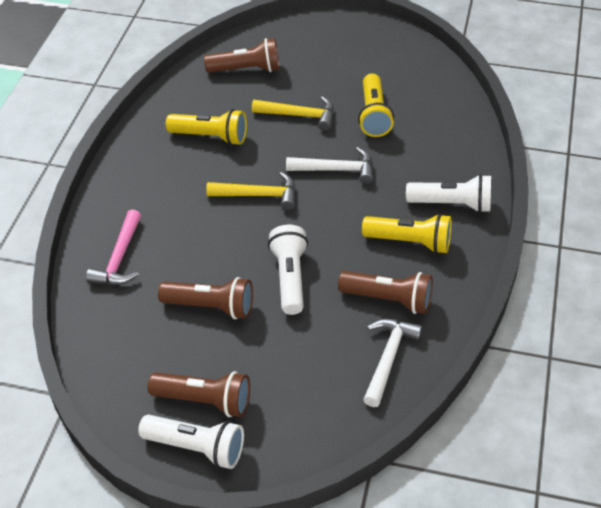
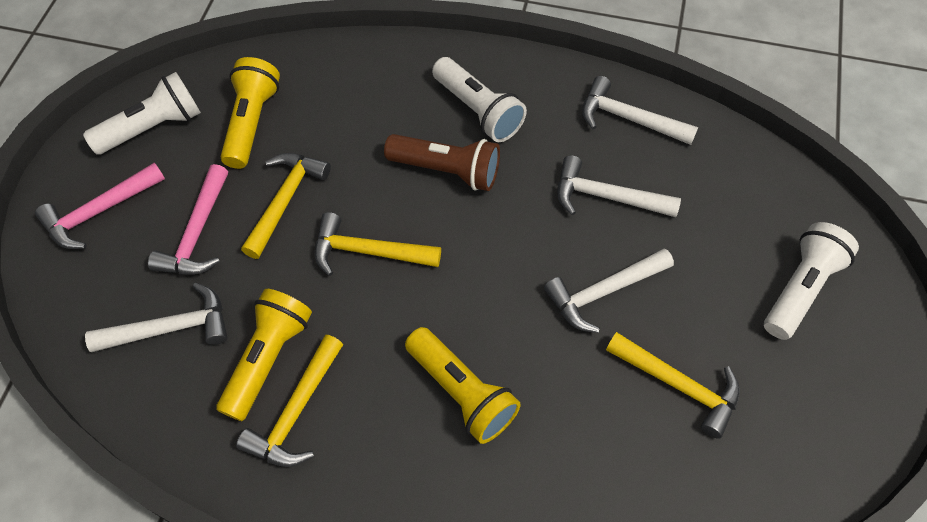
brown flashlight: [148,371,250,417] [158,277,253,319] [204,38,279,73] [338,271,433,314] = 4 -> [384,134,500,191] = 1
pink hammer: [86,209,141,285] = 1 -> [35,163,165,249] [148,164,228,275] = 2
white hammer: [286,147,373,184] [363,319,423,407] = 2 -> [85,283,228,352] [544,248,674,333] [557,155,681,217] [582,76,698,145] = 4
yellow hammer: [206,172,296,210] [252,96,334,131] = 2 -> [236,334,343,467] [241,153,331,259] [314,212,441,276] [606,332,740,439] = 4

